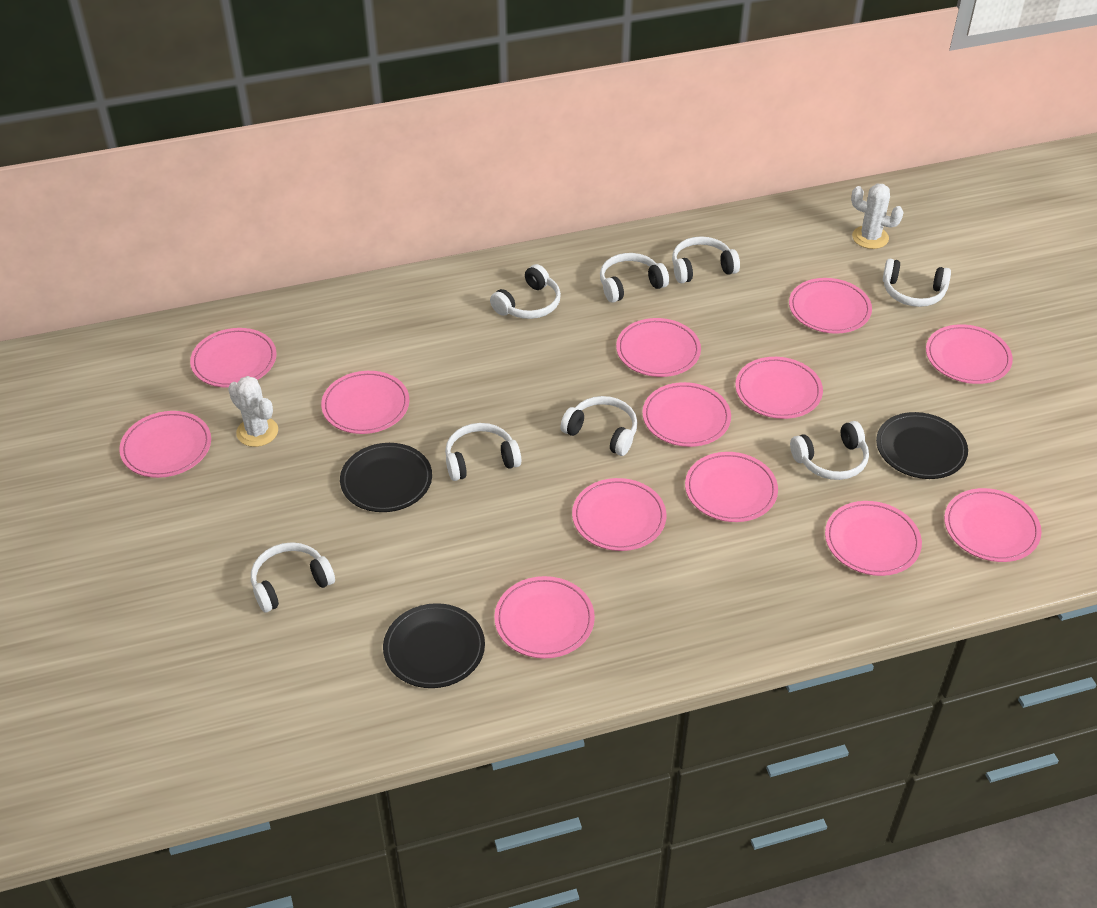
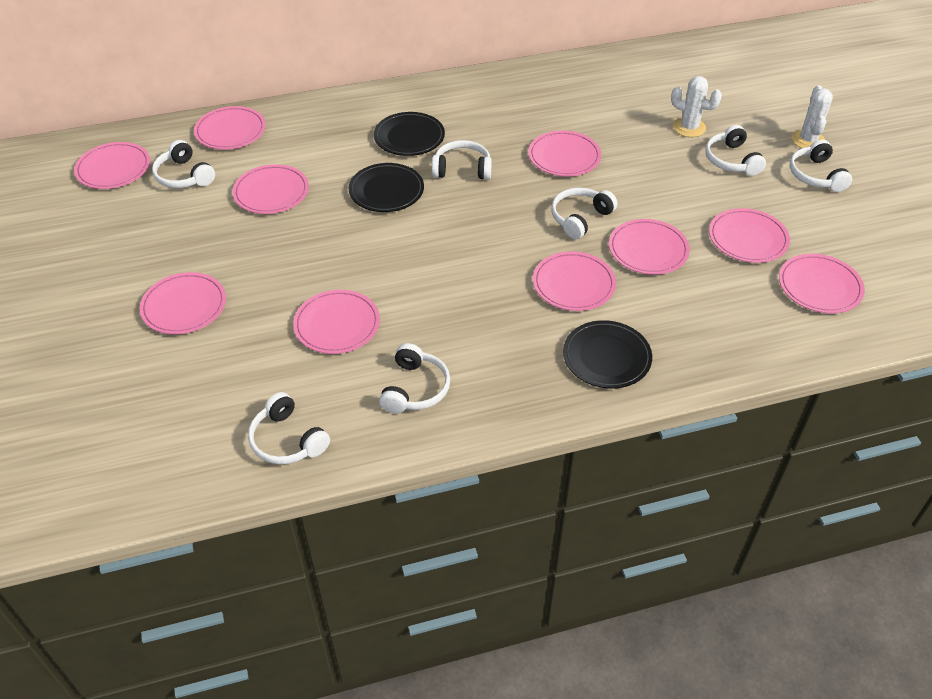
pink plate: [119,411,211,478] [190,328,276,388] [321,371,409,434] [494,576,595,658] [572,478,666,551] [616,318,701,377] [642,382,731,447] [685,452,778,522] [735,357,823,419] [789,278,872,334] [825,501,922,576] [926,324,1013,384] [944,488,1041,562] = 13 -> [74,142,150,189] [140,272,226,334] [194,106,266,150] [233,164,309,214] [293,290,380,354] [528,131,601,176] [533,251,616,311] [609,219,690,275] [709,208,790,263] [779,254,865,314] = 10
white headphones: [251,542,335,612] [445,423,521,481] [490,264,561,319] [560,396,638,456] [600,253,669,303] [672,236,740,283] [790,421,869,480] [883,259,951,307] = 8 -> [152,140,215,188] [248,392,330,464] [379,343,450,414] [432,140,492,180] [551,187,617,239] [705,125,766,176] [790,140,852,192] = 7

